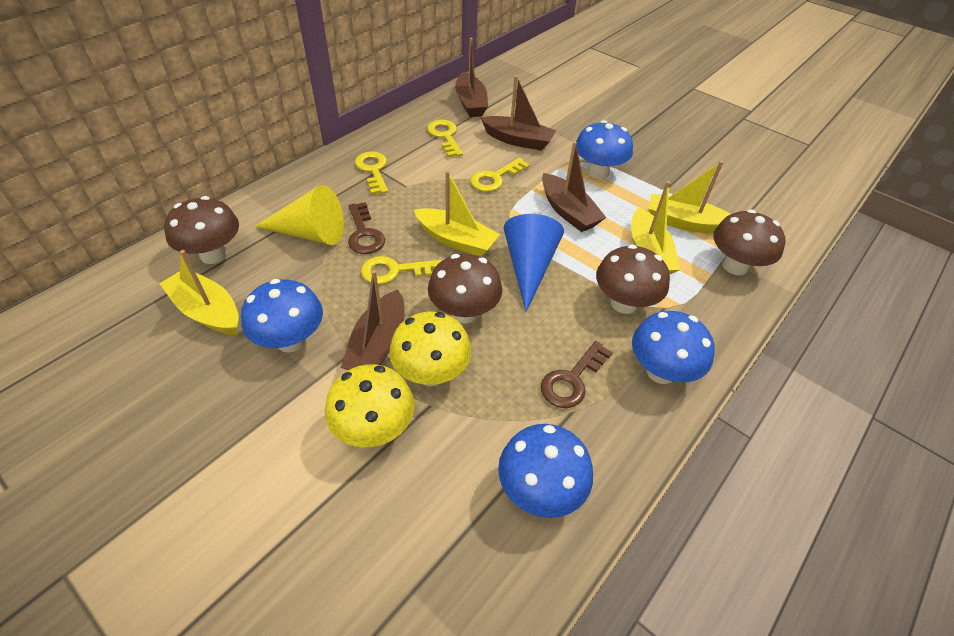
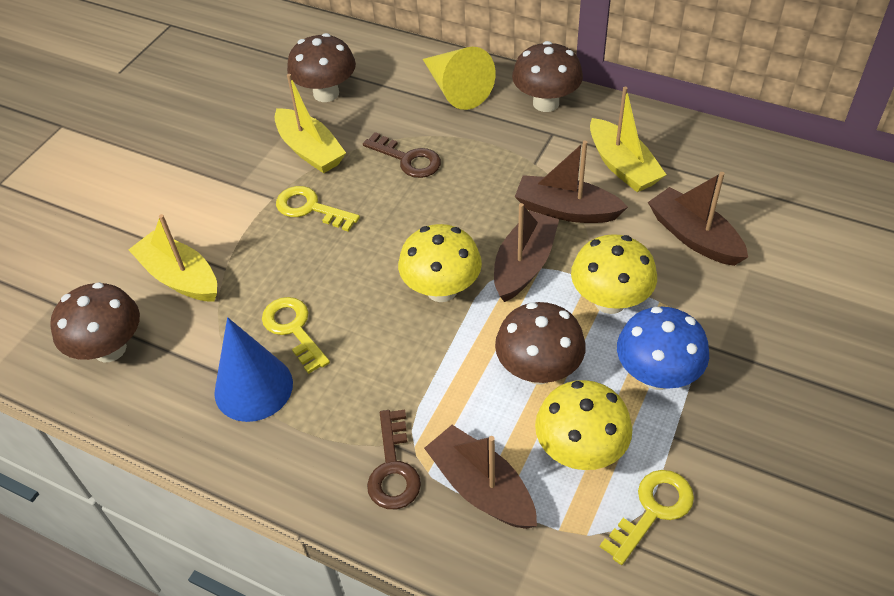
blue mushroom: [241,279,323,352] [498,424,593,518] [576,120,633,179] [632,311,715,384] = 4 -> [617,307,709,390] = 1
yellow boat: [159,250,239,335] [414,170,500,257] [631,181,680,275] [648,161,730,234] = 4 -> [128,214,217,301] [274,74,346,173] [590,87,666,192] = 3
yellow key: [355,152,388,195] [361,256,441,285] [427,120,463,157] [470,158,530,192] = 4 -> [262,297,330,374] [276,186,360,232] [600,470,694,565] = 3
yellow mushroom: [325,364,415,447] [389,312,471,386] = 2 -> [398,224,482,302] [535,380,632,470] [571,234,657,314] = 3

